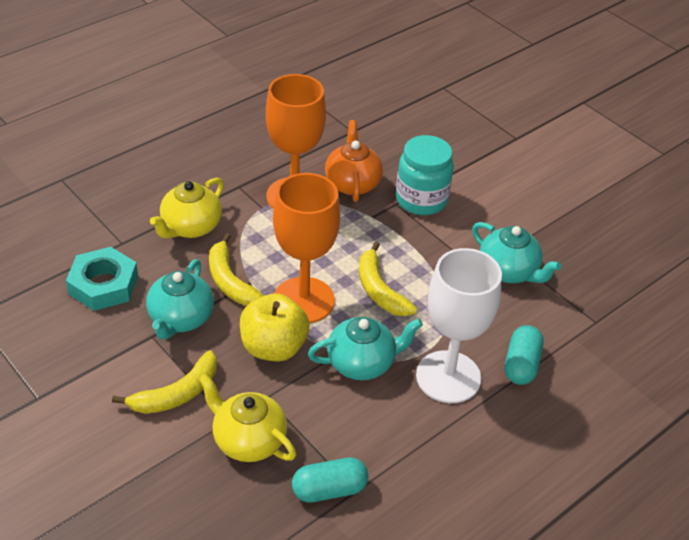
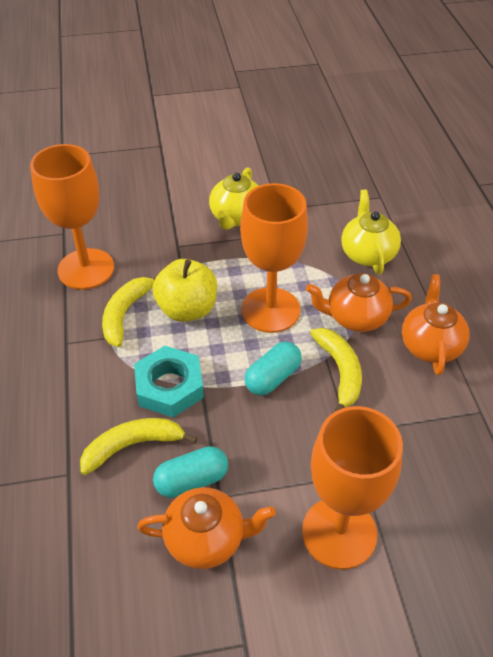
orange goblet: [266,74,326,209] [273,173,340,323] = 2 -> [30,144,114,290] [240,183,308,333] [302,406,403,569] = 3
orange teapot: [325,120,383,202] = 1 -> [137,487,276,569] [306,273,412,332] [402,274,470,376] = 3
turquoise jar: [396,135,454,215] = 1 -> none = 0
turquoise teapot: [146,259,214,340] [308,317,423,380] [472,222,561,283] = 3 -> none = 0
white goblet: [416,248,502,403] = 1 -> none = 0

